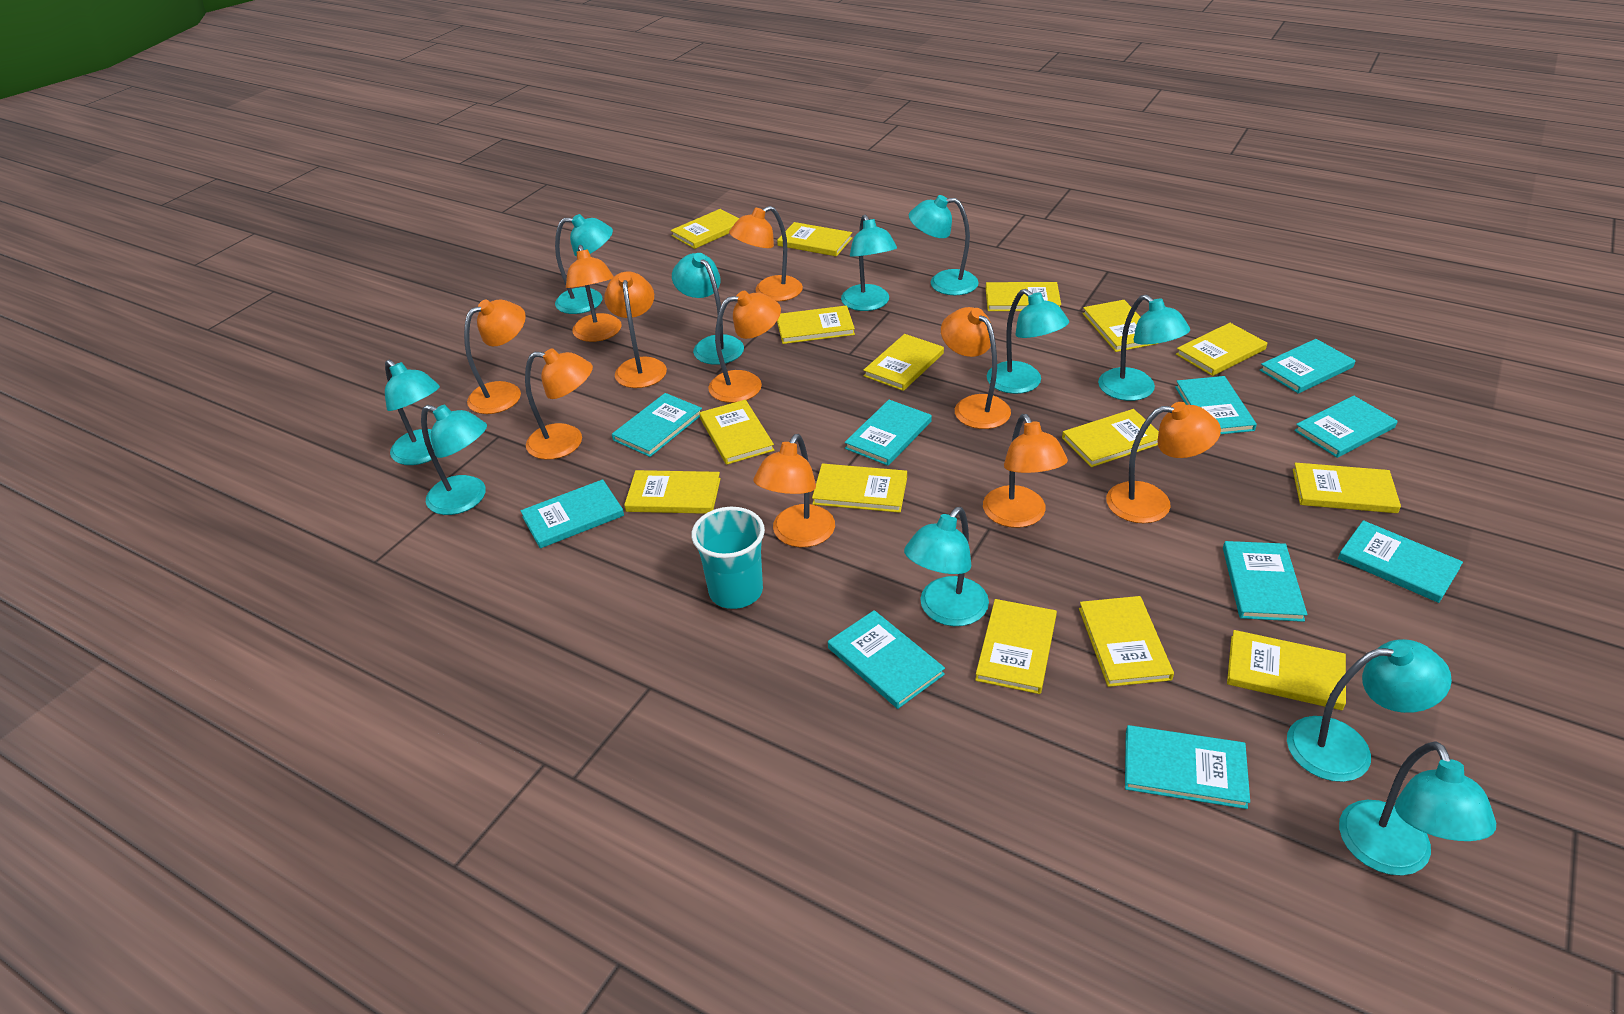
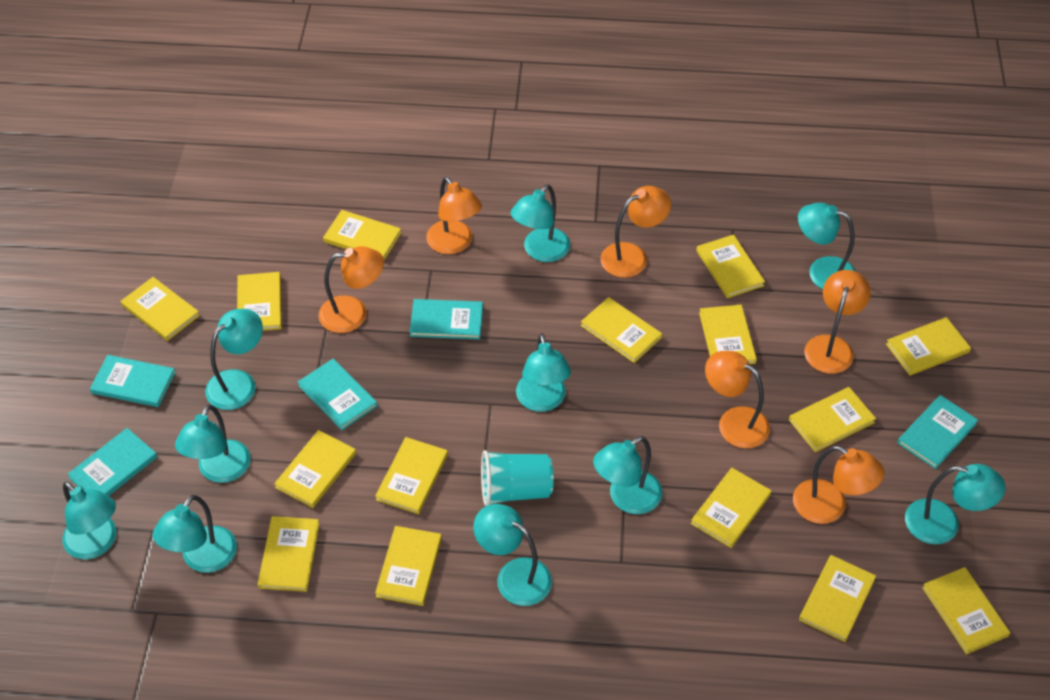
orange lamp: [464,299,526,414] [525,348,593,460] [566,245,622,342] [604,272,667,388] [708,291,781,403] [729,206,803,301] [753,434,835,547] [941,307,1011,429] [983,414,1068,528] [1106,402,1221,523] = 10 -> [318,246,384,333] [426,177,482,254] [600,186,671,278] [705,351,770,448] [793,446,884,524] [804,270,871,374] = 6
turquoise book: [521,479,624,548] [612,393,702,457] [828,610,945,709] [845,400,932,466] [1125,725,1250,809] [1175,376,1257,434] [1223,541,1307,622] [1260,339,1355,394] [1294,396,1397,458] [1338,520,1463,603] = 10 -> [68,428,157,496] [90,355,176,407] [298,359,377,430] [410,299,483,339] [897,395,978,469] = 5
turquoise lamp: [385,359,440,465] [421,405,487,515] [555,214,613,314] [672,253,744,365] [841,215,897,311] [904,507,989,626] [909,195,979,295] [987,289,1069,394] [1098,295,1190,401] [1287,639,1452,782] [1339,741,1496,876] = 11 -> [62,481,117,559] [153,495,237,573] [175,405,250,483] [205,309,263,410] [473,504,552,606] [511,184,570,262] [516,333,571,412] [593,436,662,514] [798,203,856,289] [905,464,1005,544] = 10

